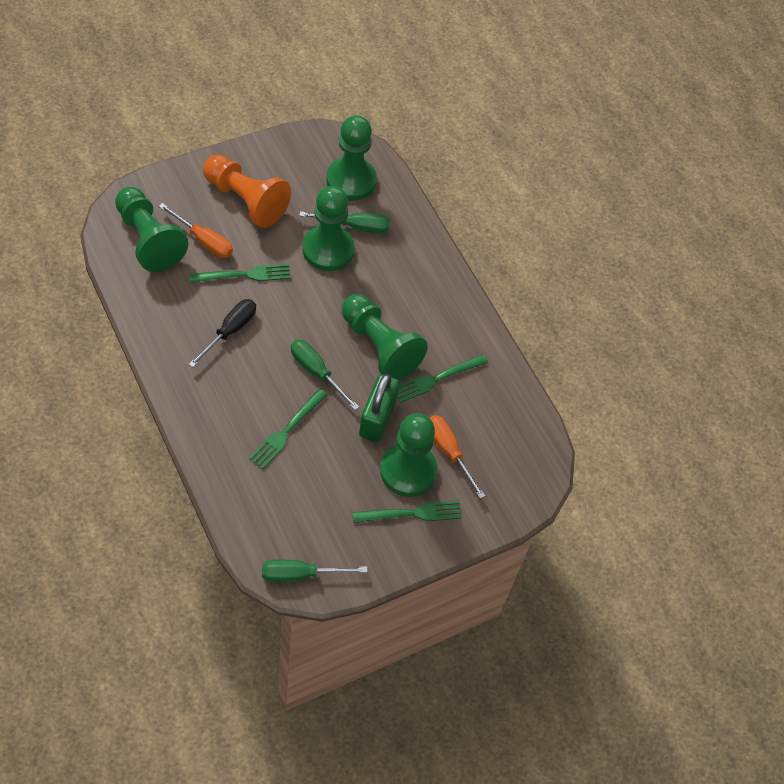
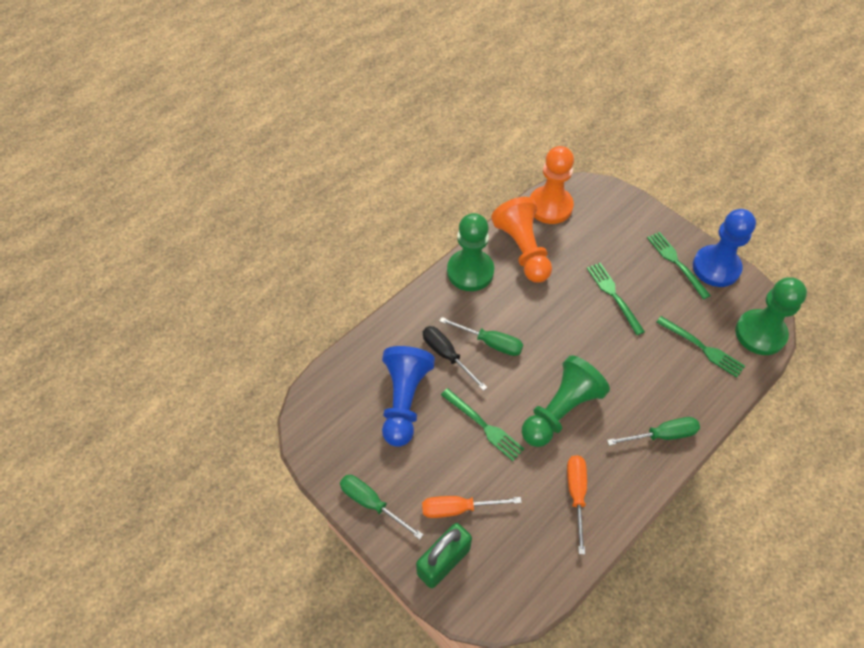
blue pawn: none = 0 -> [382,346,435,447] [693,209,756,287] = 2
green pawn: [115,187,189,272] [302,186,355,271] [326,115,377,201] [342,294,428,380] [380,413,438,497] = 5 -> [447,213,494,291] [522,355,610,447] [735,277,807,355] = 3
orange pawn: [203,155,291,228] = 1 -> [491,197,552,283] [530,146,574,224] = 2

